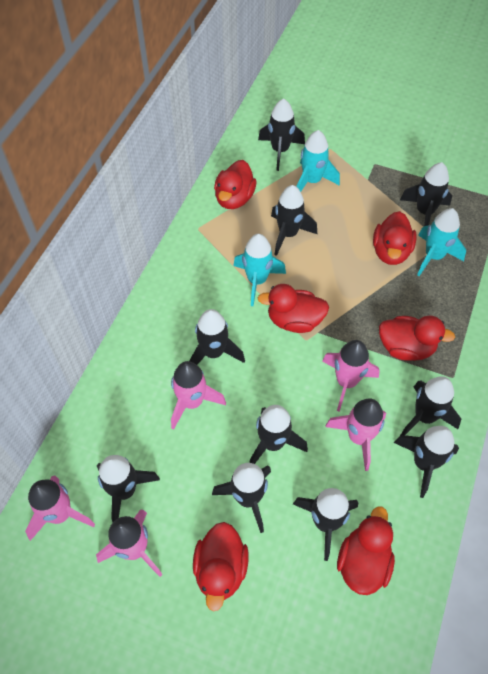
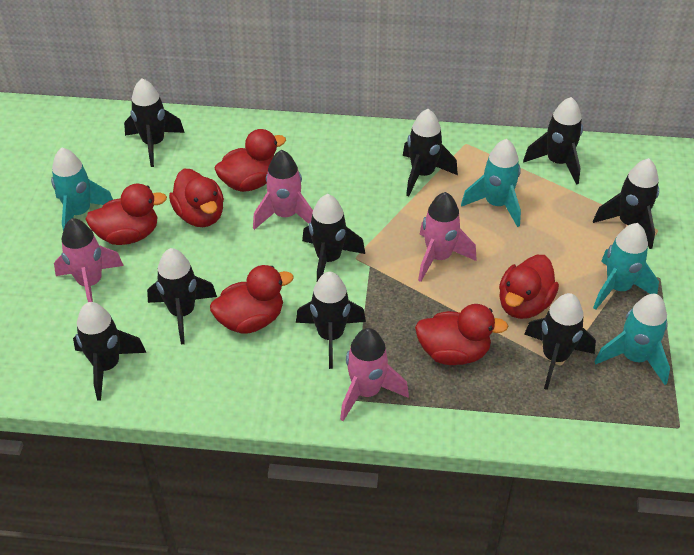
black rocket: [97,455,160,522] [189,309,245,365] [212,463,271,533] [249,405,308,464] [258,98,305,171] [271,185,317,256] [293,488,358,561] [394,426,459,498] [400,162,452,226] [401,376,461,435] = 10 -> [73,302,147,401] [124,78,185,167] [147,248,217,344] [296,272,366,369] [302,194,365,281] [403,109,458,196] [523,97,583,185] [524,293,596,390] [593,158,659,249] = 9
pink rocket: [25,475,95,541] [96,509,162,577] [171,361,226,430] [322,340,380,412] [325,398,386,471] = 5 -> [54,218,124,302] [253,150,313,230] [340,328,409,421] [418,192,477,282] = 4
turquoise rocket: [233,234,286,306] [296,130,340,192] [417,208,466,276] = 3 -> [51,148,113,230] [461,139,521,227] [593,223,659,310] [594,294,670,385] = 4

